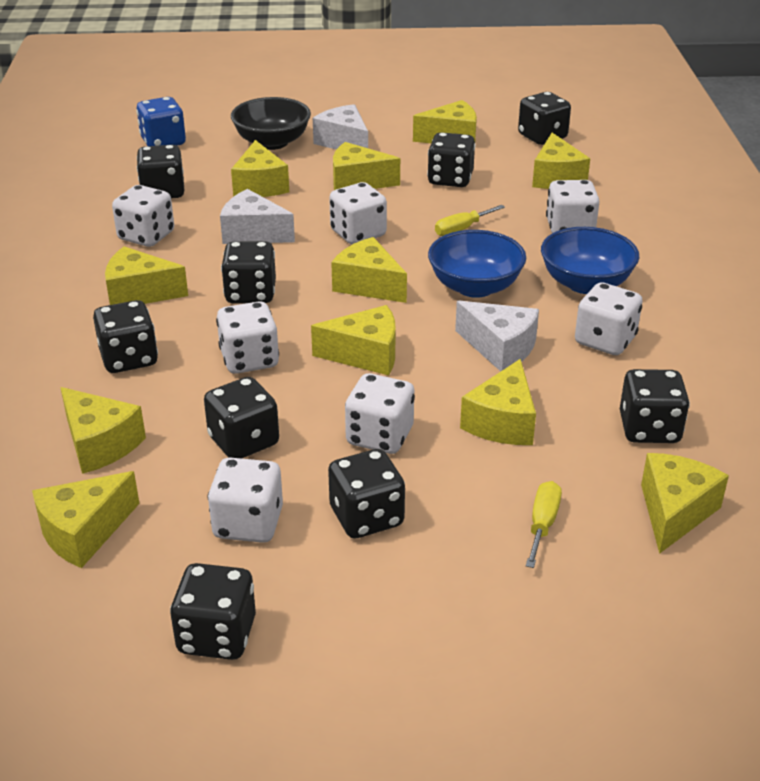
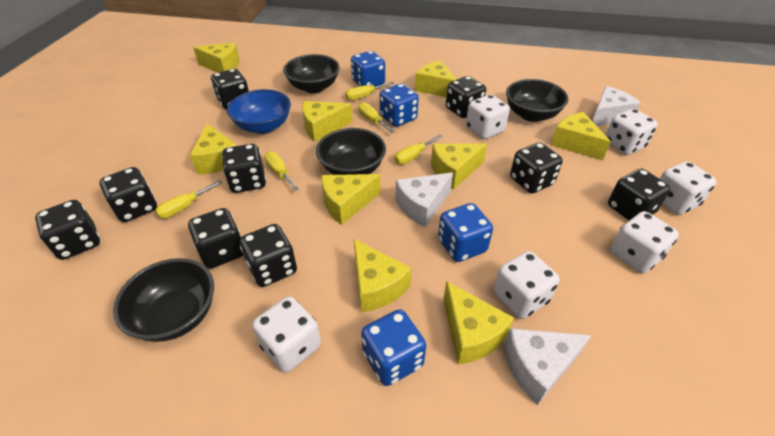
black bowl: [231,97,311,150] = 1 -> [113,258,214,342] [283,54,340,93] [316,128,386,175] [506,79,568,122] = 4
blue bowl: [428,230,526,298] [541,227,639,294] = 2 -> [227,89,291,134] = 1
blue dice: [136,97,186,146] = 1 -> [351,51,385,87] [361,309,426,386] [380,83,419,127] [438,203,493,262] = 4
white dice: [112,185,174,247] [208,458,283,543] [216,301,279,374] [329,182,387,244] [345,373,415,454] [546,180,600,233] [575,282,643,355] = 7 -> [252,297,321,373] [466,94,510,139] [493,251,560,319] [606,109,658,155] [610,211,679,273] [660,161,717,215] = 6
yellow cheese: [32,471,140,568] [60,387,146,474] [105,246,188,305] [231,140,289,197] [311,305,396,375] [331,237,407,303] [333,142,400,190] [413,100,477,143] [460,359,536,445] [532,133,590,189] [641,453,729,554] = 11 -> [190,123,237,174] [193,43,240,73] [302,101,353,142] [321,174,380,225] [354,239,412,313] [415,61,457,97] [431,143,487,190] [444,281,514,364] [551,112,611,160] = 9
yellow screwdriver: [435,205,505,236] [526,481,562,568] = 2 -> [155,180,223,218] [264,152,299,191] [345,82,394,100] [358,102,395,133] [394,135,442,164] = 5

